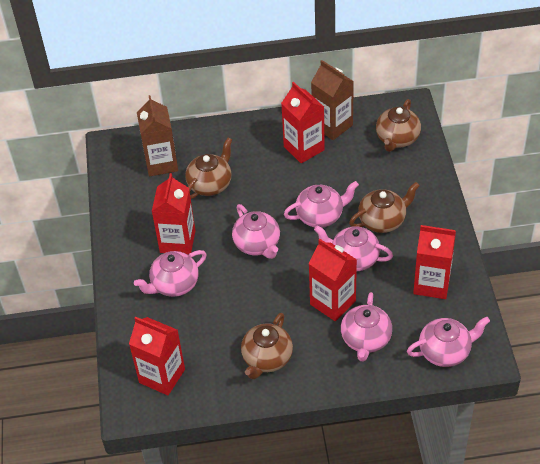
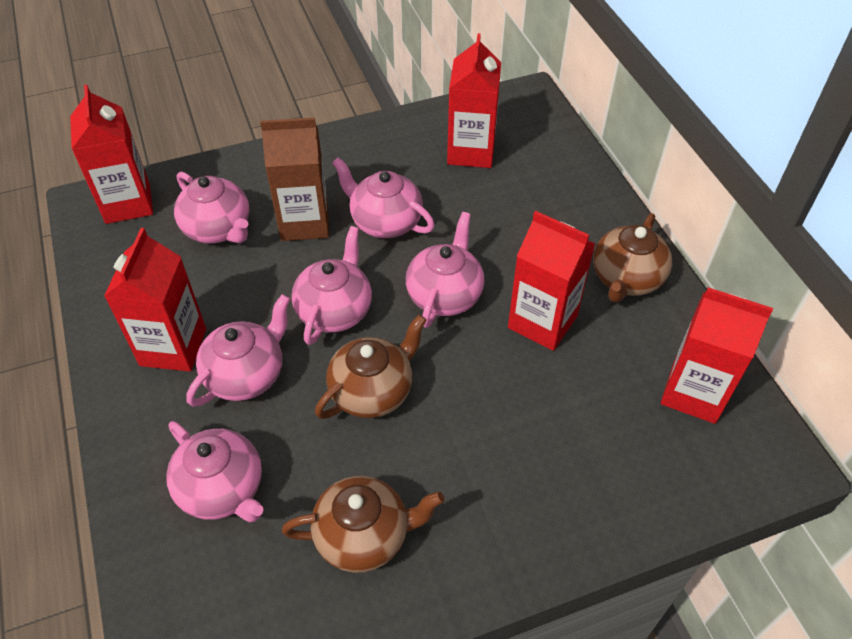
brown carton: [137,95,178,176] [311,60,354,140] = 2 -> [260,117,329,241] = 1
brown teapot: [185,138,232,199] [241,313,293,379] [349,182,420,233] [376,99,421,152] = 4 -> [282,476,445,573] [315,314,427,419] [593,213,672,303] = 3

